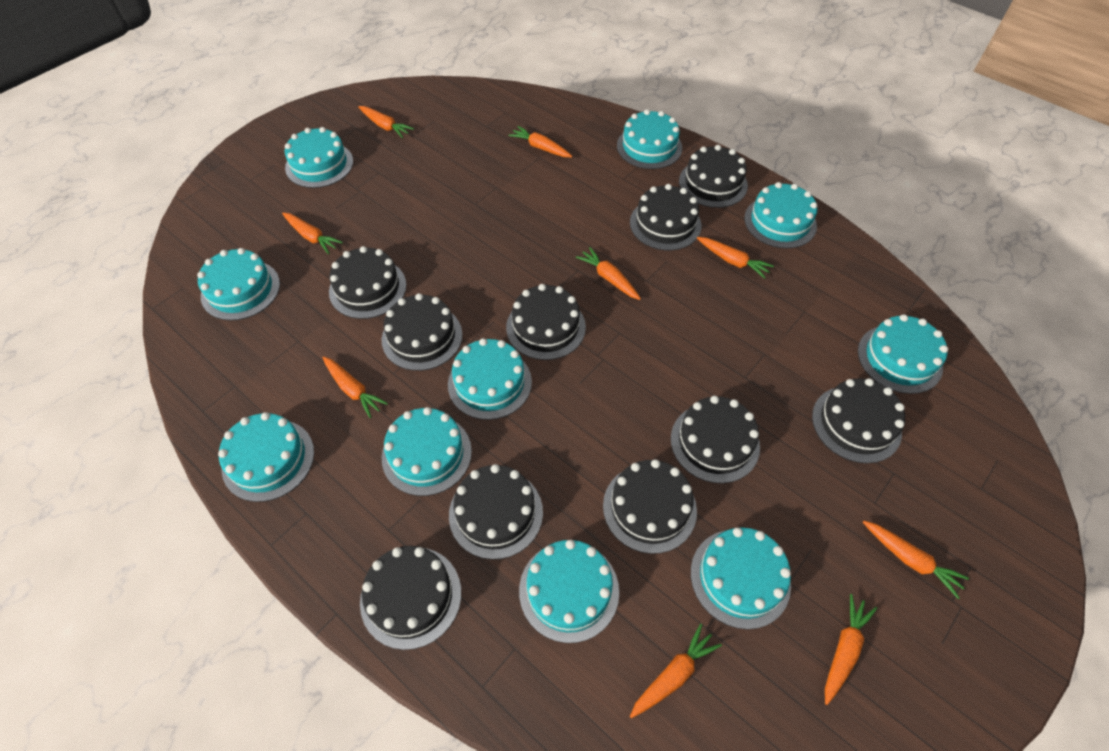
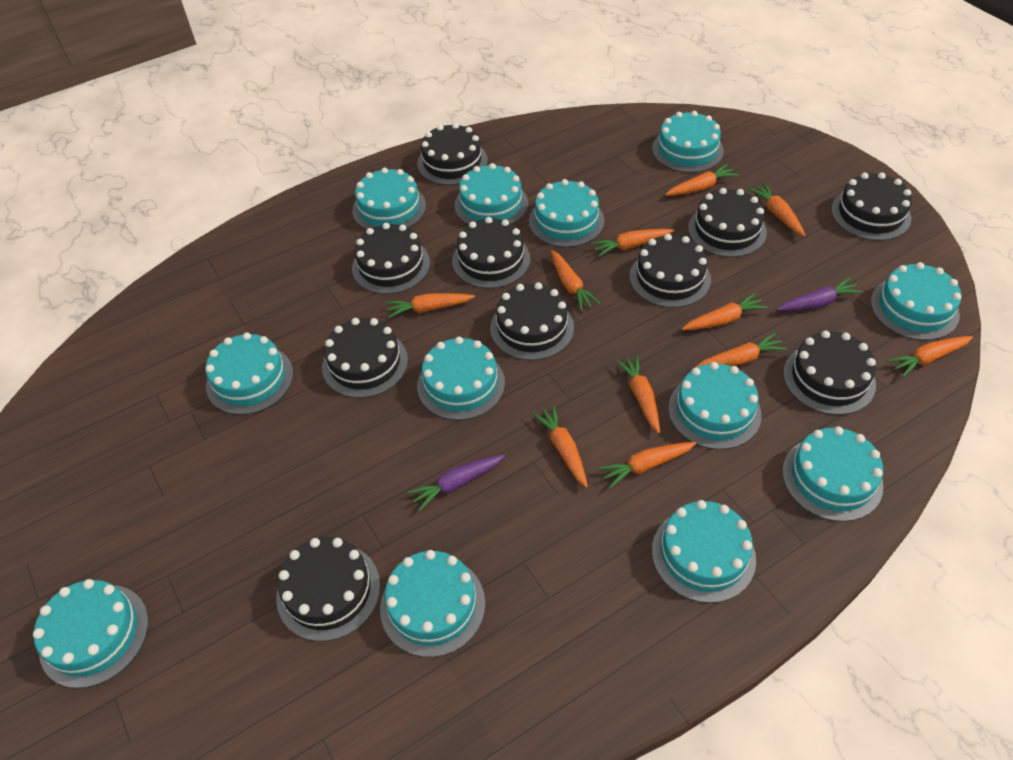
orange carrot: [282,213,343,254] [322,356,388,418] [358,106,414,138] [508,126,573,157] [576,247,641,300] [630,624,722,718] [697,237,774,279] [825,594,877,705] [863,521,969,599] = 9 -> [385,293,475,318] [532,405,588,488] [551,250,600,311] [591,229,674,257] [598,442,697,488] [615,355,660,434] [665,164,739,196] [682,293,768,330] [696,333,787,367] [748,183,806,237] [887,336,973,377] = 11
purple carrot: none = 0 -> [407,455,505,512] [777,278,863,311] = 2
turquoise cake: [197,248,280,321] [218,412,314,502] [285,127,353,188] [382,407,472,496] [448,338,532,420] [519,540,619,643] [617,109,682,169] [691,527,791,629] [744,182,818,248] [858,314,948,394] = 10 -> [33,579,148,688] [206,332,293,415] [352,167,426,230] [380,550,485,657] [417,337,505,420] [454,163,528,225] [529,179,604,247] [652,111,724,173] [652,500,756,603] [668,362,761,450] [782,426,883,522] [871,262,961,340] = 12

